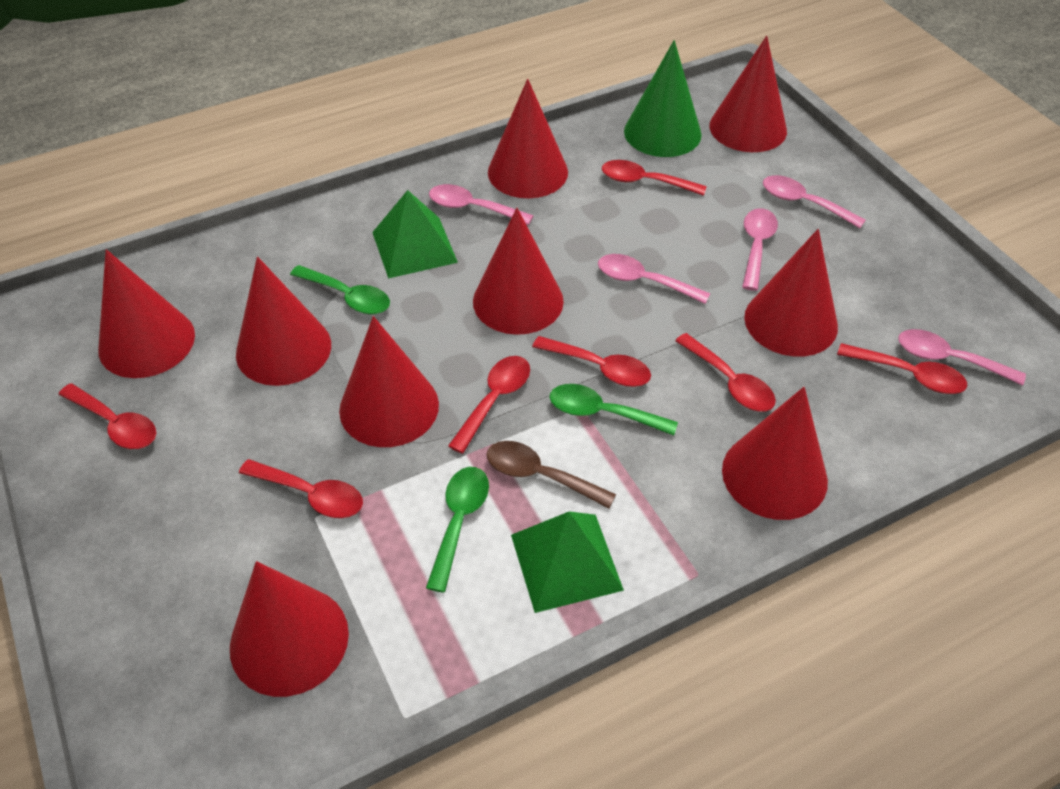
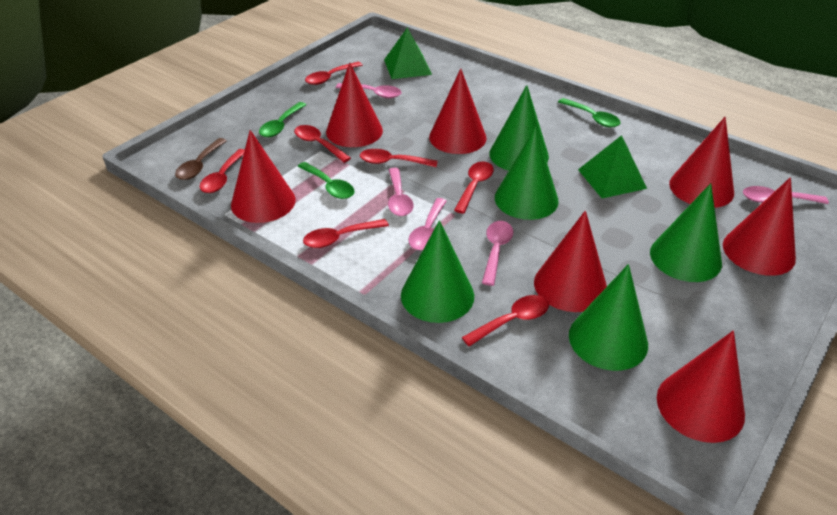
green cone: [624,40,702,157] = 1 -> [401,220,474,323] [489,85,549,171] [495,127,559,220] [569,264,648,371] [650,183,722,282] = 5
red cone: [98,249,195,378] [230,561,349,697] [236,257,331,386] [339,316,439,447] [473,208,564,335] [488,79,568,198] [709,36,787,152] [722,387,828,520] [744,229,838,357] = 9 -> [231,130,296,223] [326,62,383,147] [429,68,487,154] [534,210,607,312] [657,331,745,443] [669,117,734,208] [723,177,796,276] = 7

